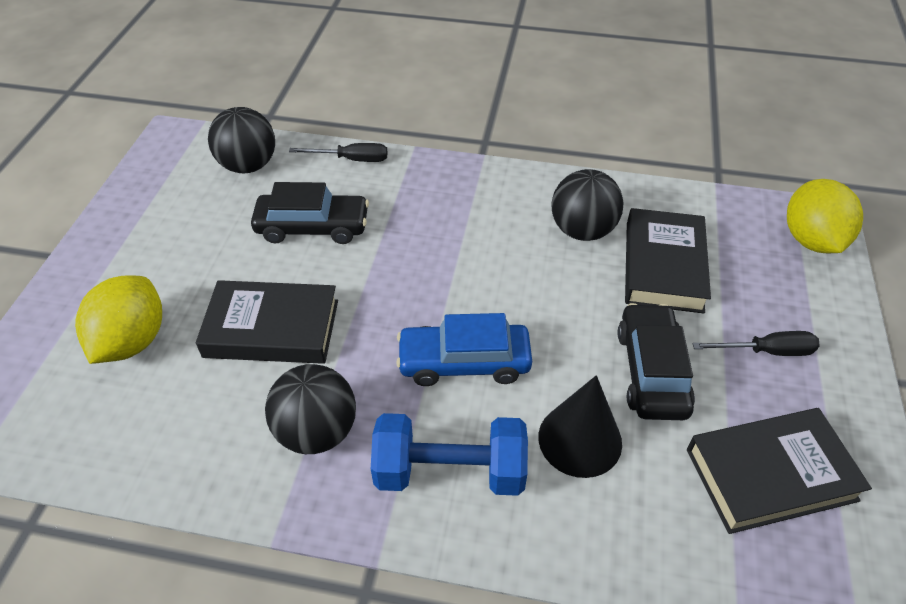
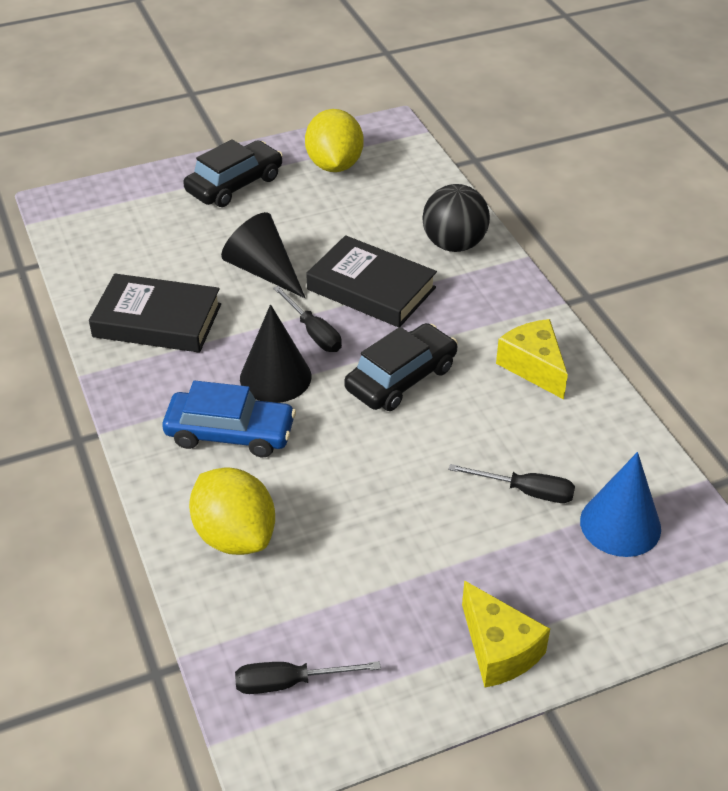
black ball: [208,107,275,173] [265,364,356,454] [552,169,624,241] = 3 -> [422,184,490,252] = 1
black book: [196,280,338,364] [625,208,711,314] [687,408,872,534] = 3 -> [89,274,221,352] [306,235,437,327] = 2
black cone: [538,375,622,478] = 1 -> [221,212,305,298] [240,304,311,403] = 2
black screwdriver: [289,143,388,162] [692,331,820,356] = 2 -> [235,661,381,694] [273,286,342,352] [448,464,575,503] = 3
blue cone: none = 0 -> [580,452,661,557] = 1
blue dumbbell: [371,413,528,496] = 1 -> none = 0
yellow cheese: none = 0 -> [462,581,550,687] [496,319,568,399] = 2

